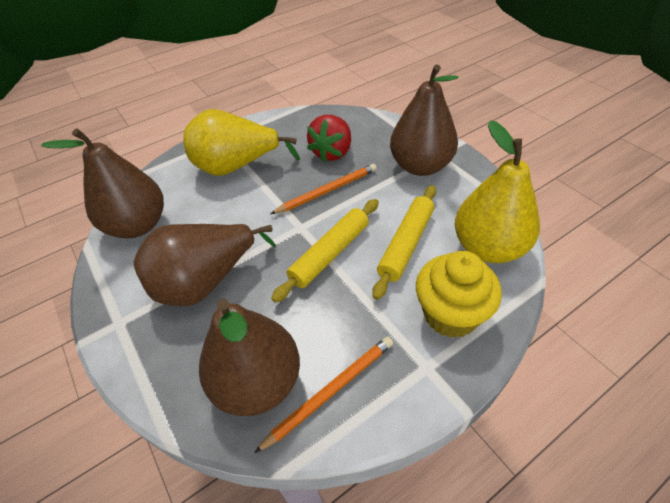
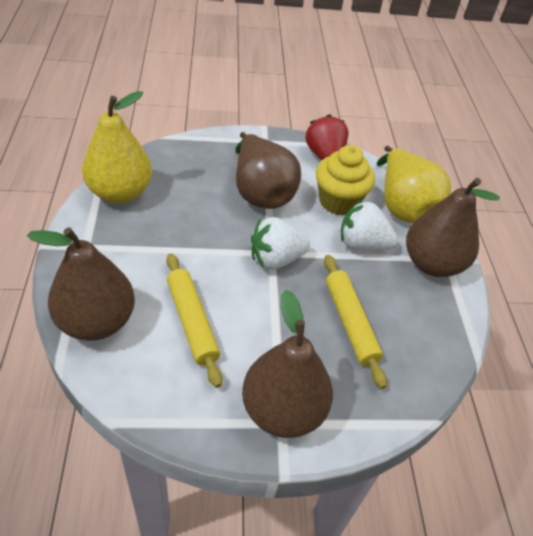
orange pencil: [254,336,393,453] [271,164,377,214] = 2 -> none = 0
white strawberry: none = 0 -> [251,217,310,270] [341,200,398,251] = 2

